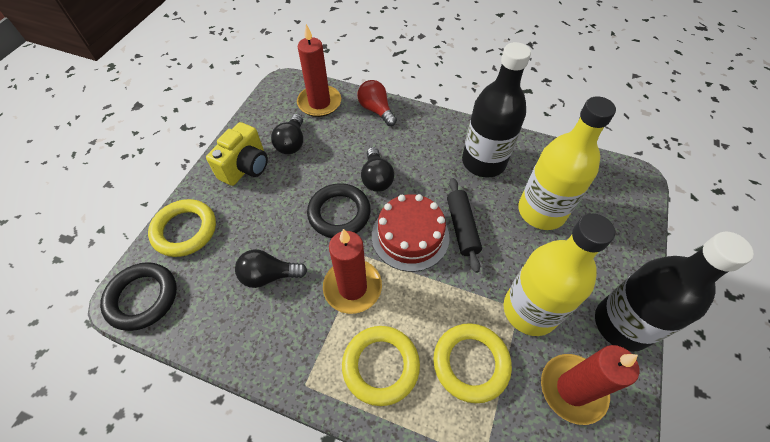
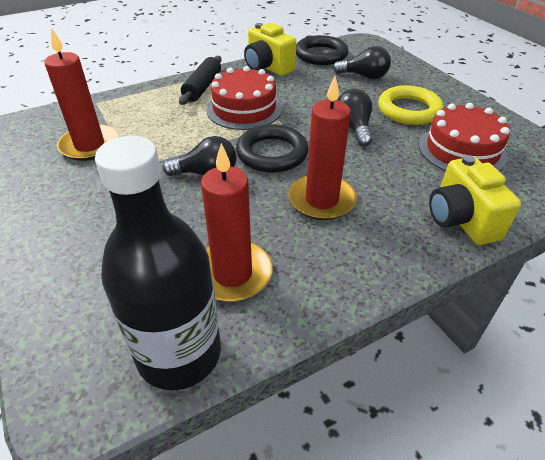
black bottle: [462,42,531,177] [595,232,754,352] = 2 -> [95,136,221,390] = 1
red cake: [372,194,450,272] = 1 -> [206,66,282,130] [419,103,510,171] = 2
red light bulb: [358,80,397,126] = 1 -> none = 0
yellow bottle: [503,214,615,336] [518,96,616,230] = 2 -> none = 0
yellow camera: [206,122,268,186] = 1 -> [244,23,296,76] [429,155,521,245] = 2
yellow ring: [148,199,216,257] [342,326,420,406] [433,323,512,403] = 3 -> [378,85,444,125] = 1

